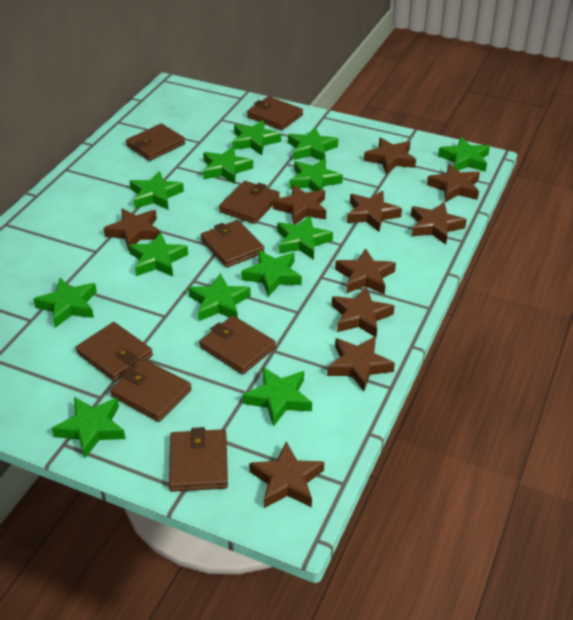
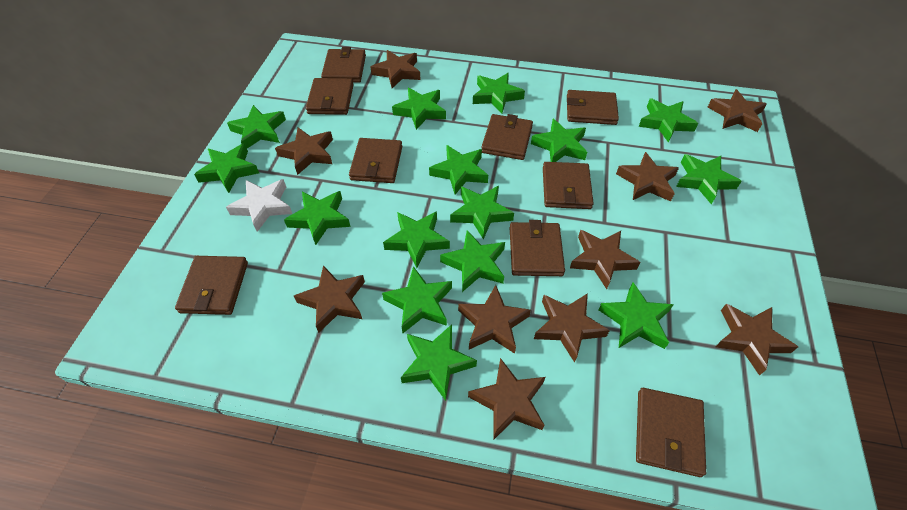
brown wallet: [75,322,153,382] [110,359,192,422] [126,123,185,161] [169,427,228,492] [199,316,276,375] [201,220,265,268] [219,181,280,224] [247,96,303,130] = 8 -> [175,256,248,315] [306,78,354,115] [321,47,366,83] [349,138,402,183] [481,114,533,160] [510,220,565,276] [543,162,594,209] [567,90,619,125] [636,388,706,477] = 9
green star: [33,278,97,328] [52,397,126,458] [129,171,184,210] [129,232,188,277] [188,273,251,321] [203,146,253,184] [232,120,281,155] [241,250,302,297] [243,367,312,427] [277,216,333,260] [288,127,338,161] [290,158,343,191] [438,137,490,172] = 13 -> [194,143,259,193] [227,105,286,148] [284,191,350,245] [382,266,452,333] [383,211,450,268] [392,87,446,130] [401,324,477,401] [429,145,488,194] [440,230,505,292] [450,186,514,240] [473,73,525,113] [531,119,587,162] [598,282,674,349] [639,99,698,142] [676,154,742,204] = 15
white star: none = 0 -> [226,179,292,232] = 1

